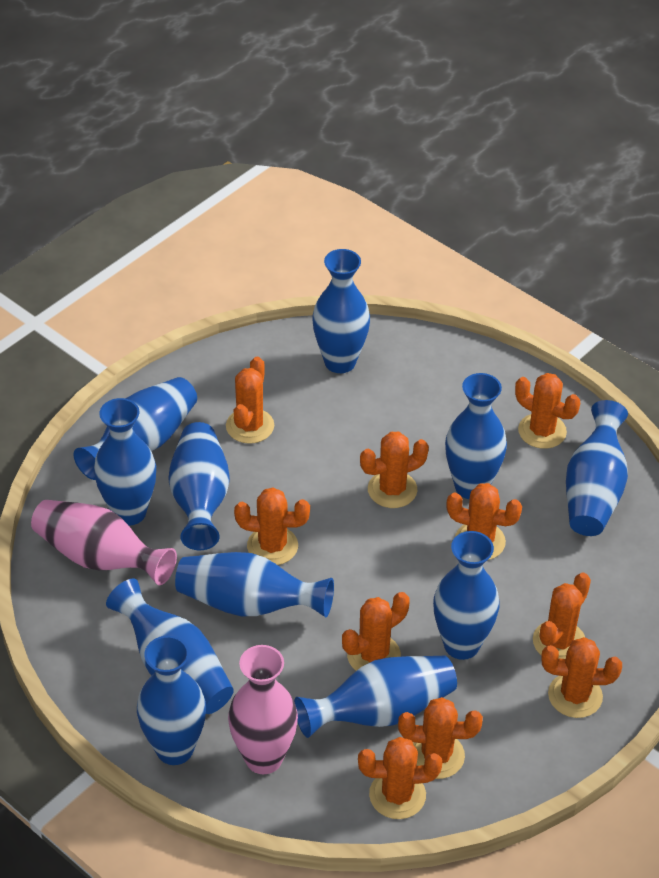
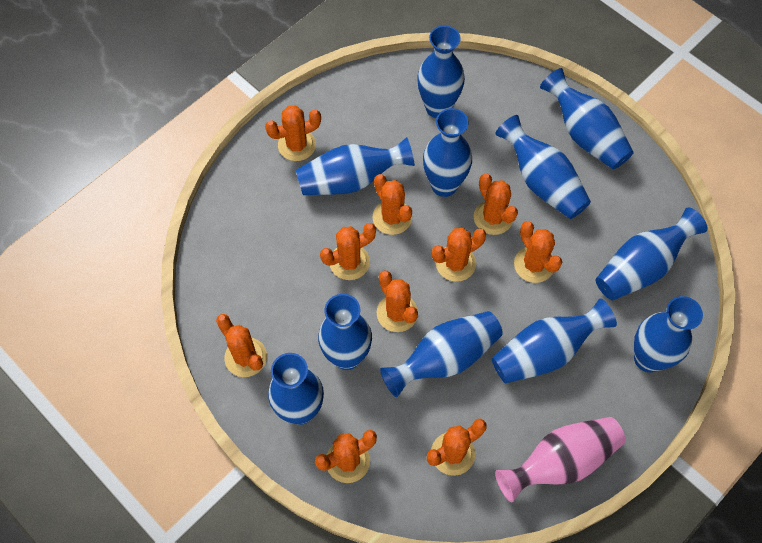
pink vase: [31,500,177,585] [228,645,298,774] = 2 -> [495,417,625,503] = 1

